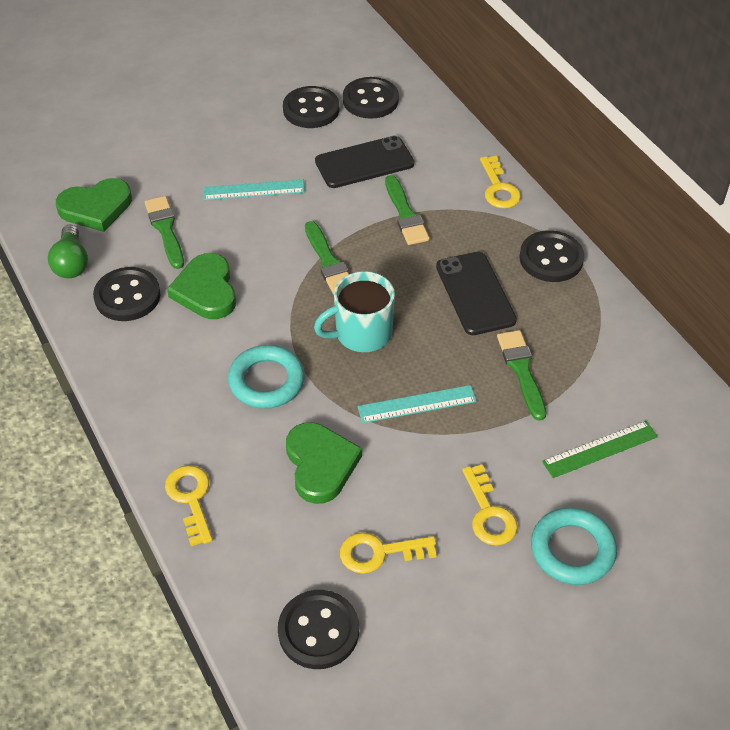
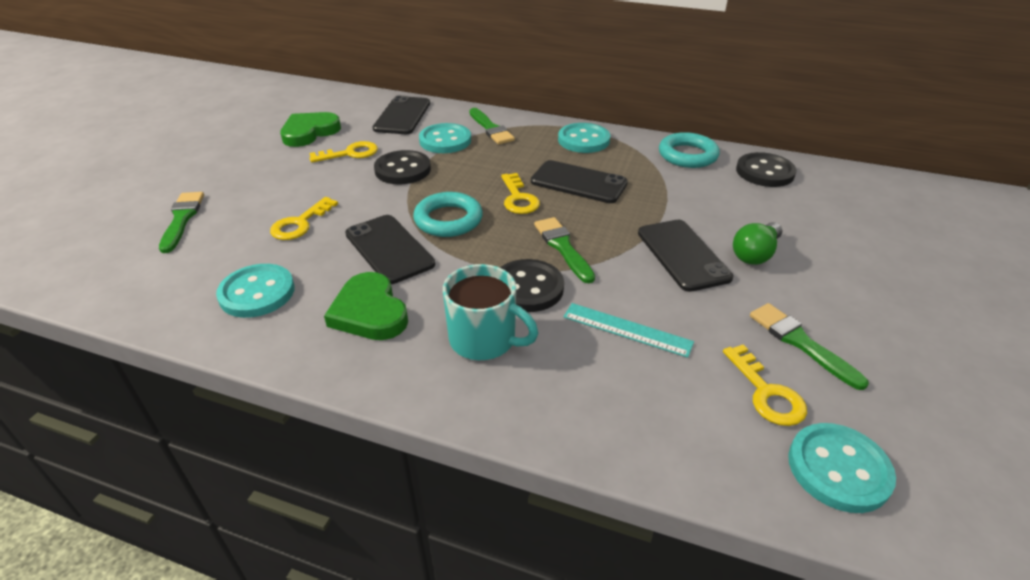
black button: [93,267,161,321] [278,590,359,669] [283,86,339,128] [343,77,399,119] [519,230,584,282] = 5 -> [374,150,431,184] [500,259,564,312] [736,152,797,187] = 3
black phone: [315,136,414,188] [436,252,517,335] = 2 -> [345,215,435,284] [372,95,430,134] [531,160,628,203] [638,220,733,292] = 4
green heart: [56,178,132,232] [167,253,236,319] [286,422,362,504] = 3 -> [280,112,341,147] [324,272,408,340] = 2
green ruler: [542,421,658,478] = 1 -> none = 0
turquoise button: none = 0 -> [216,264,294,318] [419,123,471,153] [558,123,611,153] [788,423,896,513] = 4
turquoise ruler: [203,180,305,200] [358,385,477,423] = 2 -> [563,303,694,358] = 1

